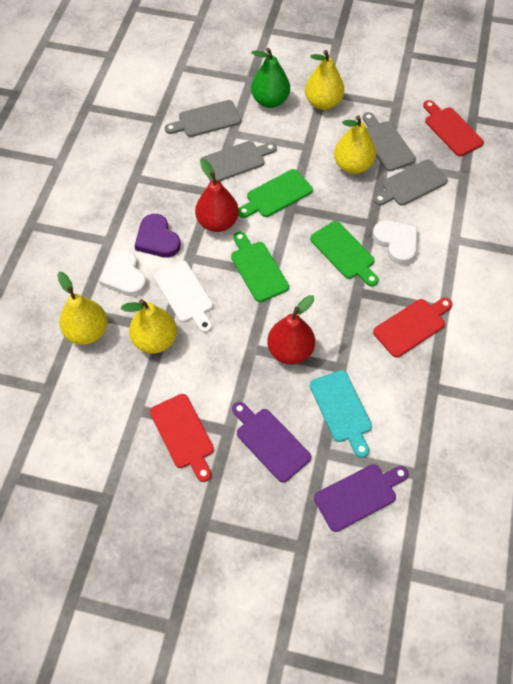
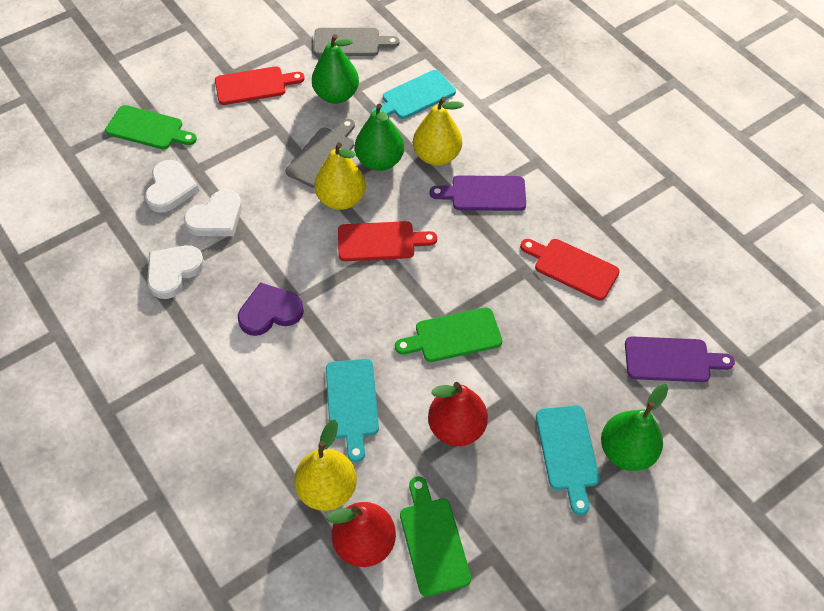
green pear: [251,48,290,108] = 1 -> [312,34,359,104] [355,104,404,171] [601,384,668,471] = 3
grey cutting board: [165,100,241,137] [200,141,277,182] [362,112,416,171] [373,160,448,206] = 4 -> [285,119,355,188] [314,28,400,56] = 2
turquoise cutting board: [310,370,372,458] = 1 -> [326,359,379,462] [371,70,456,119] [536,405,600,515] = 3
white cutting board: [153,260,213,333] = 1 -> none = 0
white heart: [99,249,147,296] [372,220,418,264] = 2 -> [145,160,199,213] [147,245,204,299] [184,190,242,236] = 3
yellow pear: [57,272,108,345] [121,299,177,354] [305,50,344,110] [334,115,376,174] = 4 -> [294,420,357,511] [314,142,366,210] [413,97,464,166] = 3

